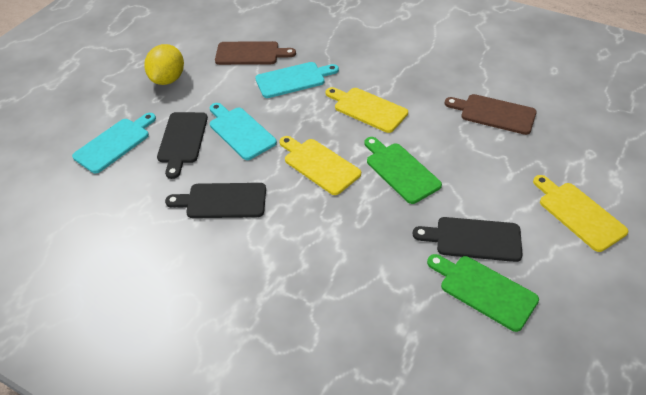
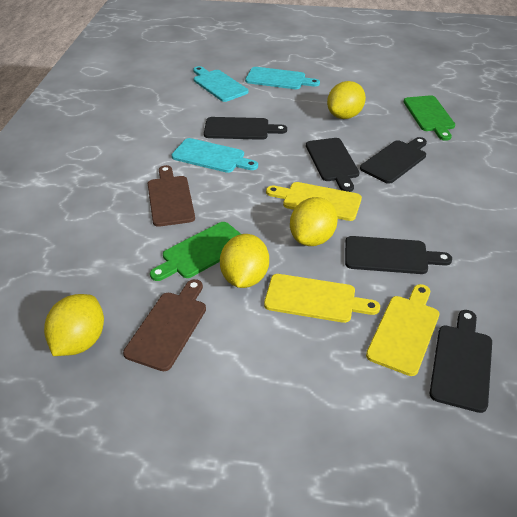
black cutting board: [157,112,208,179] [165,183,266,218] [413,217,523,262] = 3 -> [204,117,287,140] [306,138,359,192] [345,236,452,274] [360,137,427,184] [430,310,492,413] = 5
yellow lemon: [144,44,184,85] = 1 -> [44,294,104,356] [220,234,269,288] [290,197,338,246] [327,81,366,119] = 4

